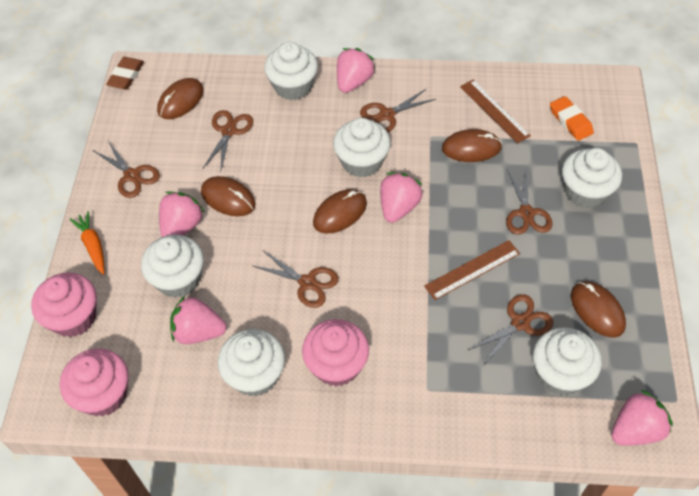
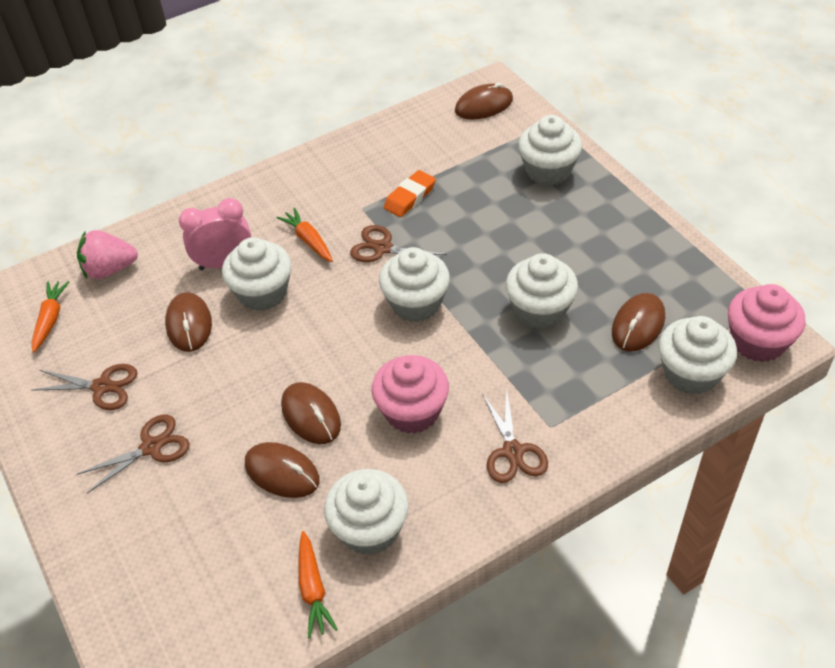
brown eraser: [106,57,144,90] = 1 -> none = 0
brown ruler: [424,240,520,300] [460,80,531,144] = 2 -> none = 0
brown scissors: [94,141,160,198] [203,110,253,170] [253,251,339,308] [360,89,436,132] [469,294,553,364] [506,169,553,235] = 6 -> [31,364,138,410] [77,414,189,493] [350,225,447,262] [482,390,548,483] = 4
orange carrot: [70,211,105,275] = 1 -> [31,281,69,353] [277,208,333,262] [298,531,338,638] = 3
pink clock: none = 0 -> [179,198,251,270] = 1
pink cupcake: [31,273,97,337] [60,348,129,416] [302,319,369,386] = 3 -> [371,355,449,433] [728,284,805,362] = 2
pink strawberry: [159,192,204,237] [170,295,226,344] [337,48,376,93] [380,172,423,223] [611,390,673,446] = 5 -> [77,230,138,279] = 1

